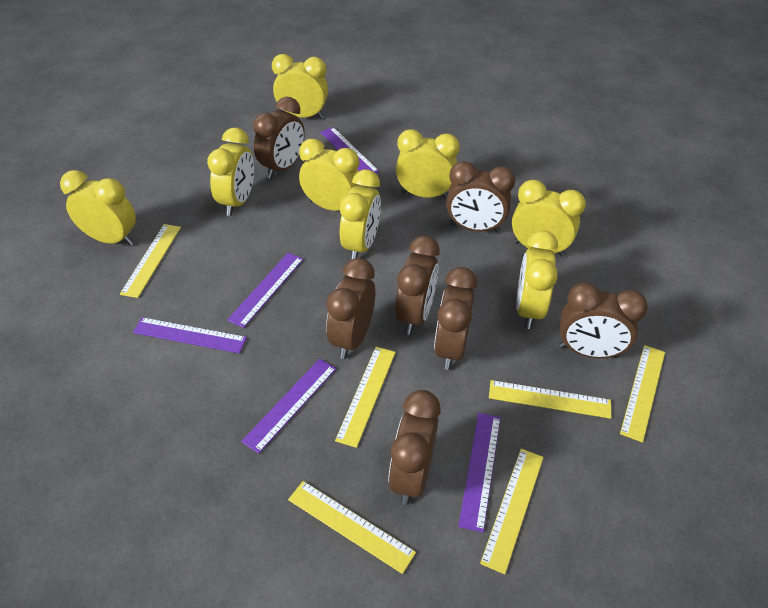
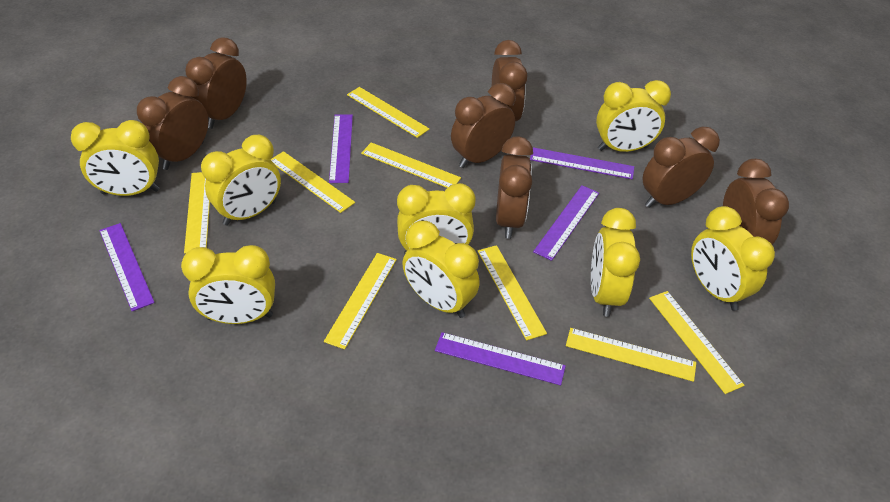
yellow ruler: [120,224,181,298] [288,481,416,574] [335,347,396,448] [480,449,544,574] [489,380,611,419] [620,345,665,443] = 6 -> [184,172,210,253] [270,151,355,213] [324,253,397,349] [347,87,429,138] [361,142,461,188] [478,245,547,340] [566,328,696,382] [649,291,744,394] = 8

